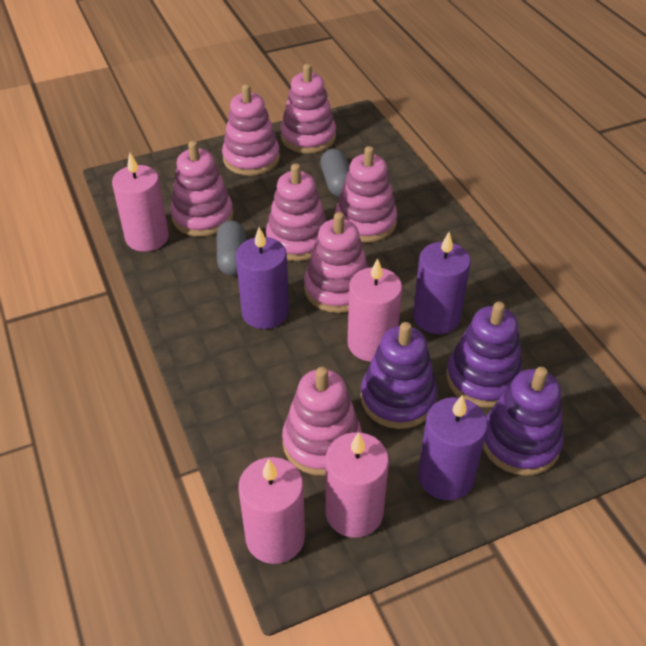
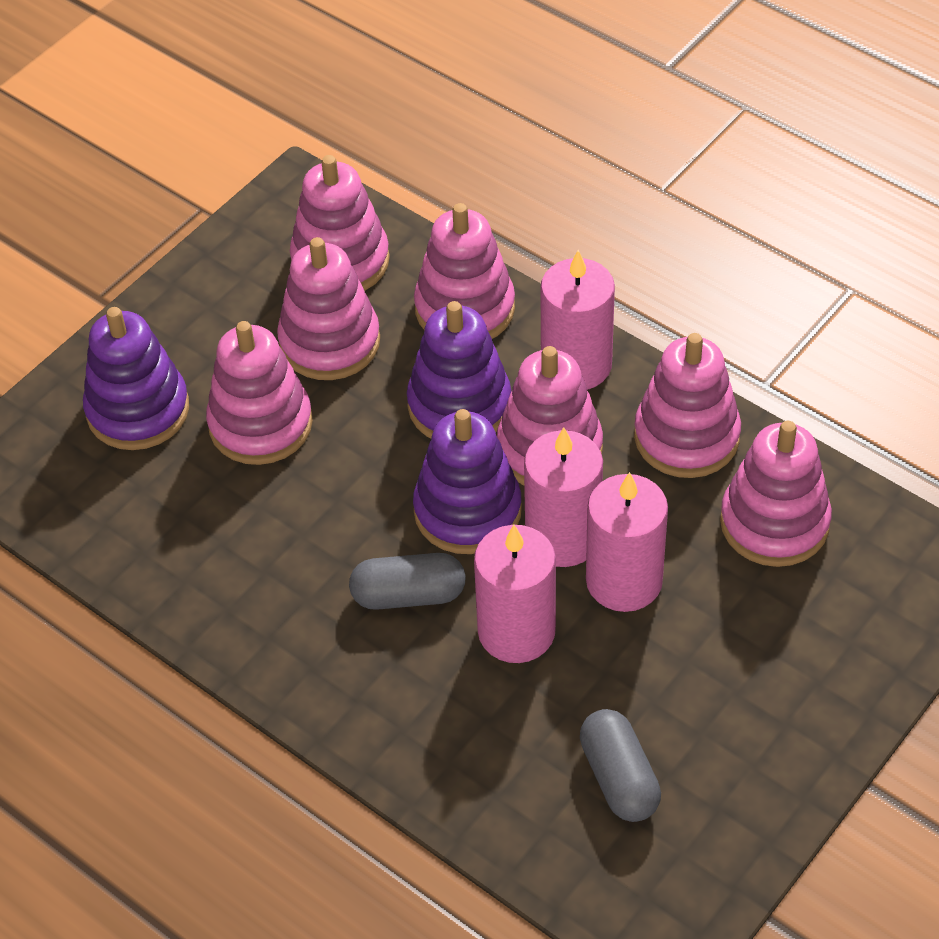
purple candle: [236,227,289,329] [413,232,471,334] [418,395,488,501] = 3 -> none = 0

